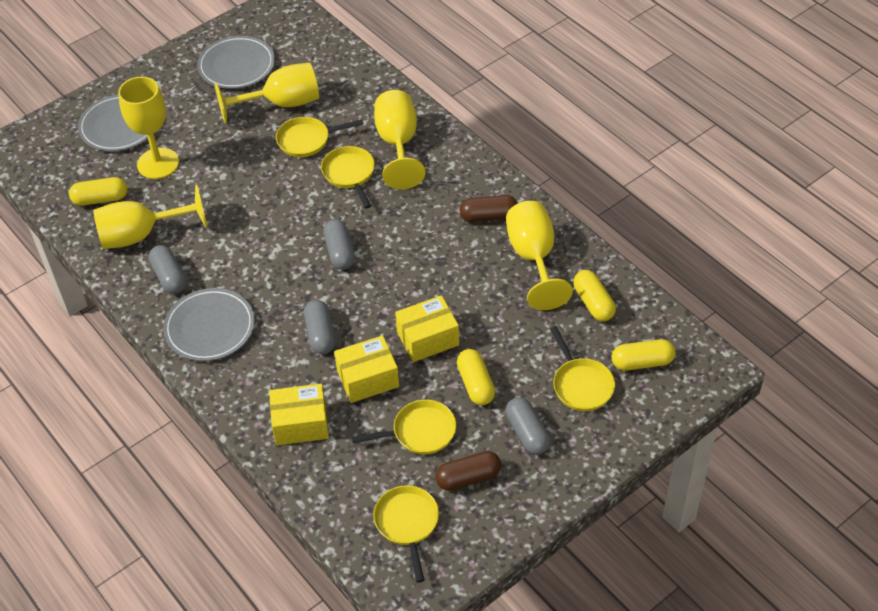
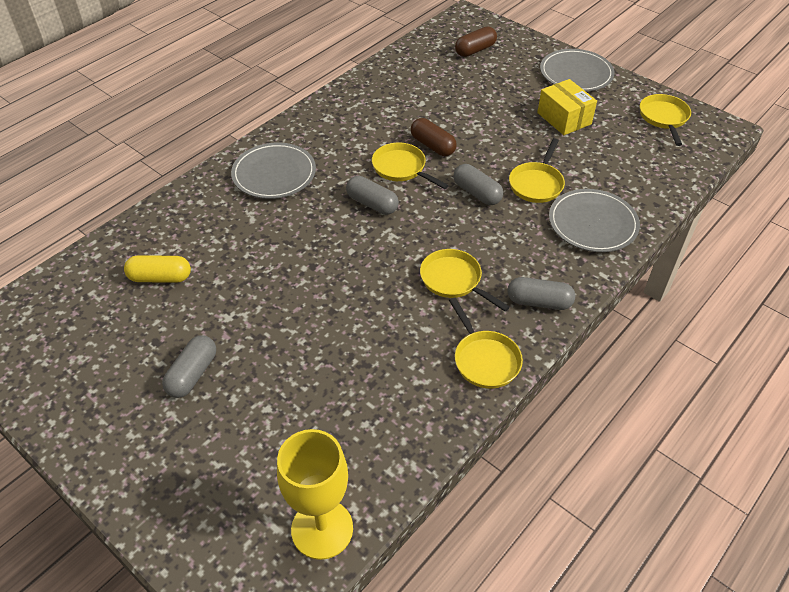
yellow box: [269,383,329,445] [334,335,399,403] [395,295,459,362] = 3 -> [537,79,597,135] = 1
yellow capsule: [69,177,127,206] [457,349,495,405] [573,270,616,321] [612,339,676,371] = 4 -> [124,255,191,283] = 1
yellow goblet: [93,185,208,249] [118,77,179,179] [214,63,319,123] [374,90,426,189] [506,201,573,310] = 5 -> [277,429,353,560] = 1

